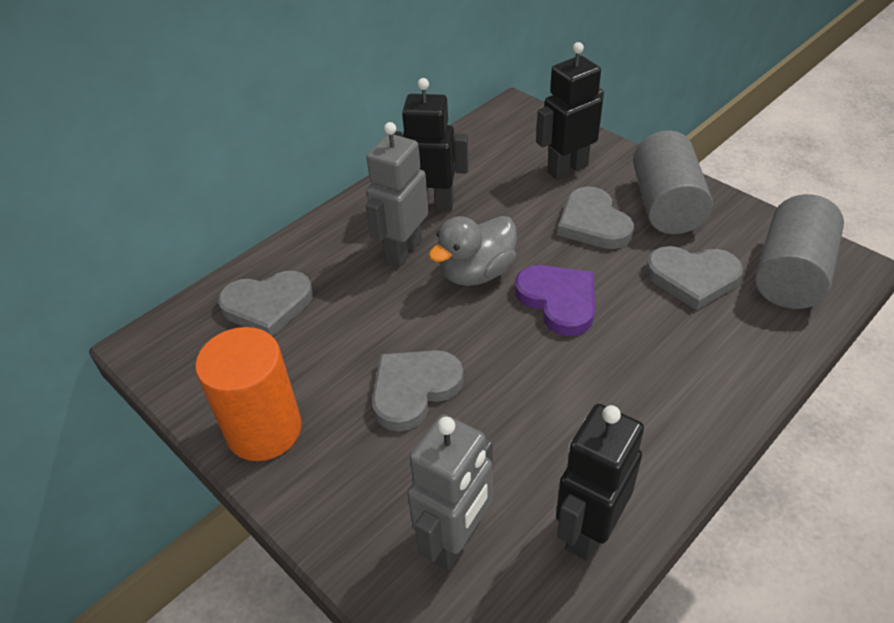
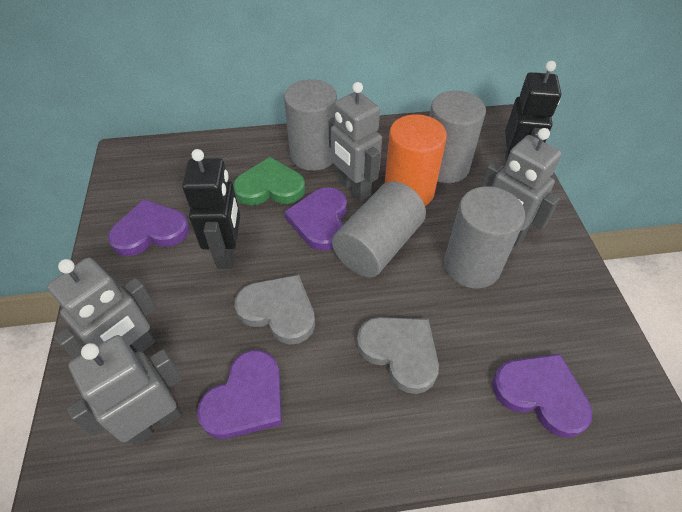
black robot: [393,78,469,211] [536,42,604,180] [556,404,644,561] = 3 -> [182,149,240,269] [505,61,561,162] = 2
green heart: none = 0 -> [233,157,305,205] = 1
grey cylinder: [633,130,713,234] [755,194,844,309] = 2 -> [284,79,337,171] [332,181,426,278] [429,91,486,183] [444,186,525,289] = 4
grey duck: [428,216,517,286] = 1 -> none = 0
grey heart: [218,271,313,337] [372,350,464,432] [557,186,634,249] [646,246,743,310] = 4 -> [234,275,315,345] [357,317,439,394] = 2
grey robot: [366,122,428,267] [407,414,493,570] = 2 -> [47,258,156,359] [67,335,182,446] [328,82,382,201] [481,128,562,247] = 4
purple heart: [515,265,595,336] = 1 -> [108,199,189,256] [197,350,282,439] [284,187,347,251] [492,354,592,438] = 4

